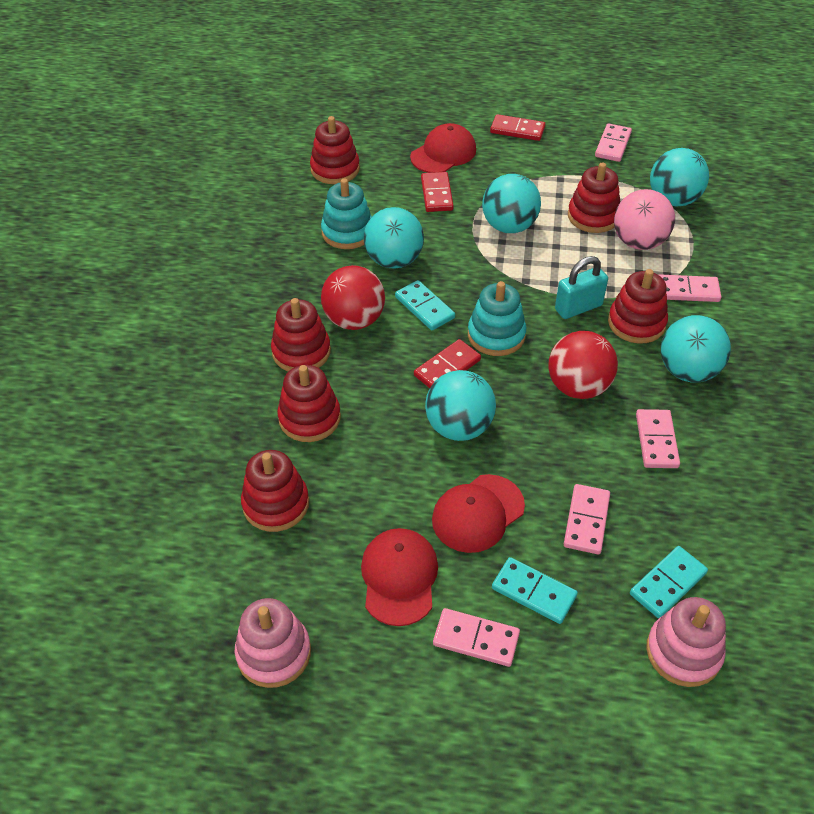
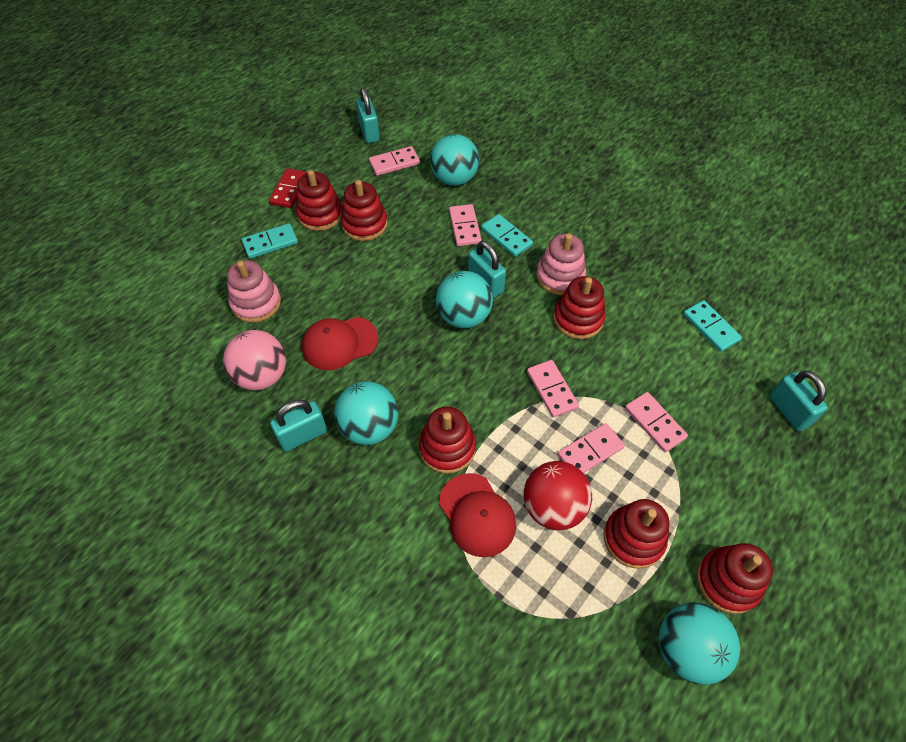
red ball: [321,265,385,330] [548,331,618,399] = 2 -> [524,461,592,530] = 1
red cap: [361,528,438,626] [410,123,476,173] [432,474,525,553] = 3 -> [302,317,379,370] [439,473,516,557] = 2
red domino: [414,339,481,388] [421,172,454,212] [490,114,545,141] = 3 -> [269,168,307,208] = 1
turquoise ball: [363,207,424,268] [425,370,496,441] [482,174,541,233] [650,148,709,207] [661,315,731,383] = 5 -> [335,381,398,445] [430,134,479,186] [436,271,493,328] [659,602,740,685] = 4
turquoise padlock: [555,256,608,319] = 1 -> [270,399,327,452] [356,87,380,143] [468,241,506,298] [769,370,828,431] = 4
turquoise stacking toy: [321,178,372,249] [468,281,526,356] = 2 -> none = 0

